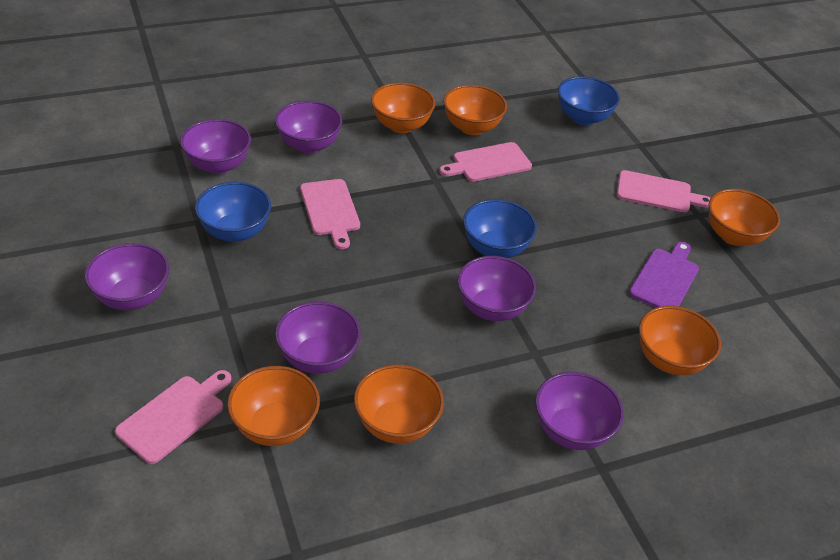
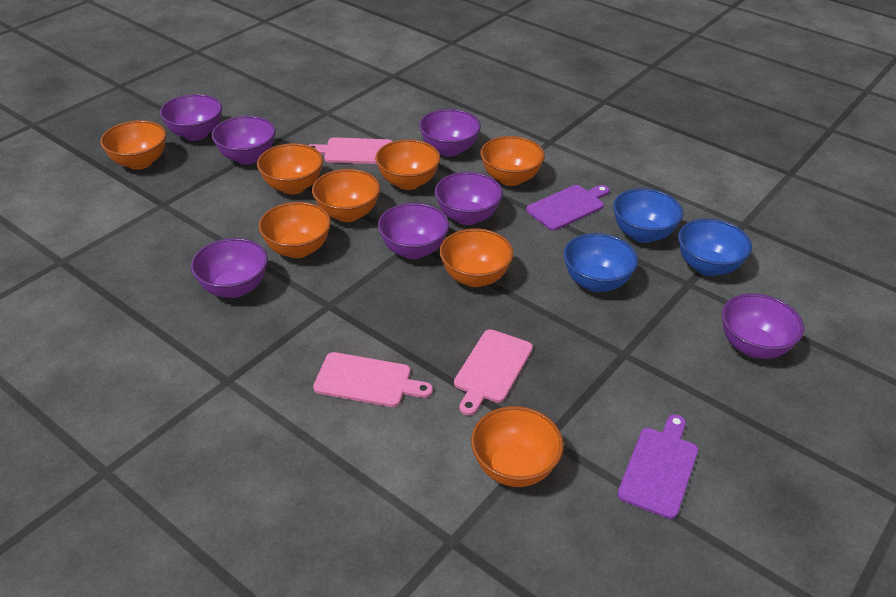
orange bowl: [227,366,320,446] [354,364,444,444] [371,82,436,133] [443,85,507,135] [639,306,721,375] [708,189,780,246] = 6 -> [100,120,166,170] [257,143,323,194] [259,202,331,258] [312,169,380,222] [375,139,440,190] [439,228,513,287] [471,406,564,487] [480,136,545,186] = 8
pink cutting board: [115,370,232,464] [300,179,360,249] [439,142,532,181] [617,170,710,212] = 4 -> [308,137,393,164] [313,352,433,407] [454,329,533,416] = 3
purple bowl: [84,243,169,310] [180,119,251,174] [275,100,343,153] [275,301,361,374] [457,256,536,321] [535,372,624,450] = 6 -> [160,94,222,141] [191,238,268,298] [212,116,276,164] [378,203,449,259] [419,109,481,157] [435,172,503,225] [722,293,804,359] = 7
purple cutting board: [629,242,699,308] = 1 -> [526,185,609,231] [617,414,698,519] = 2

